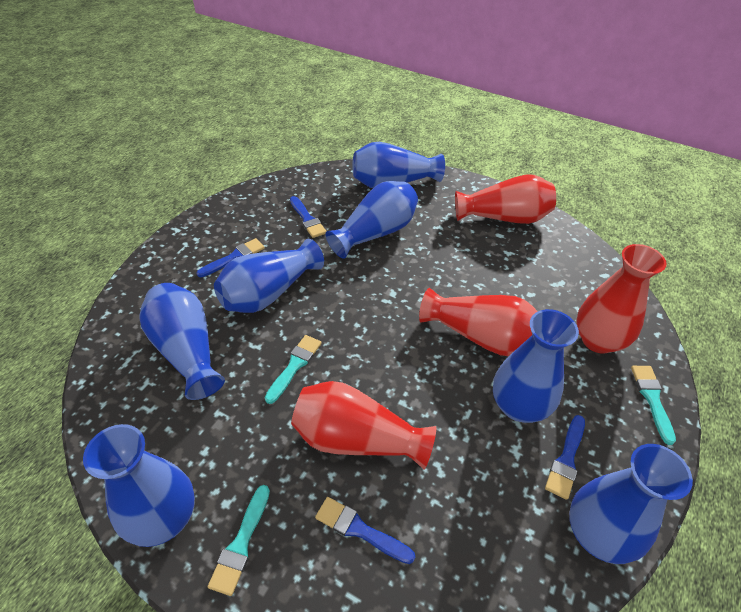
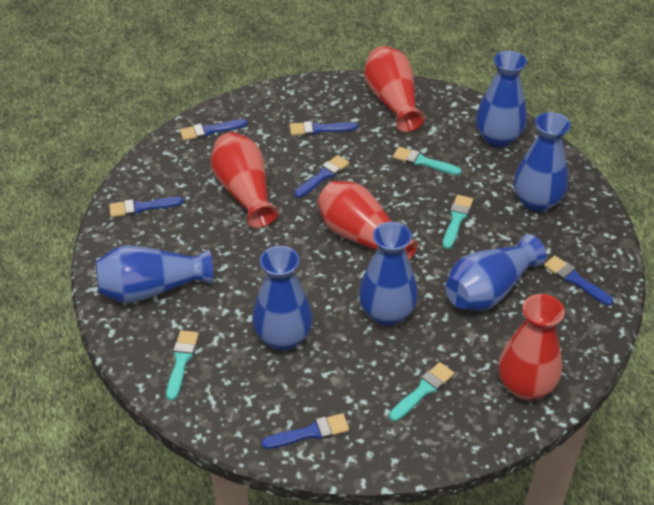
blue brush: [196,238,265,277] [290,196,327,238] [315,497,415,564] [545,415,585,500] = 4 -> [109,197,183,217] [180,119,248,141] [261,413,349,449] [290,121,358,135] [294,155,349,198] [544,256,614,305] = 6
blue vase: [83,424,195,547] [139,283,225,400] [214,239,324,313] [325,181,418,259] [352,142,445,188] [493,309,579,423] [569,444,693,564] = 7 -> [96,245,213,303] [252,246,313,351] [359,222,418,326] [445,234,546,311] [476,51,527,148] [514,112,570,212] = 6
turquoise brush: [208,485,270,596] [265,335,322,404] [631,366,676,445] = 3 -> [166,330,199,401] [389,362,454,421] [393,147,462,175] [443,195,473,249] = 4

